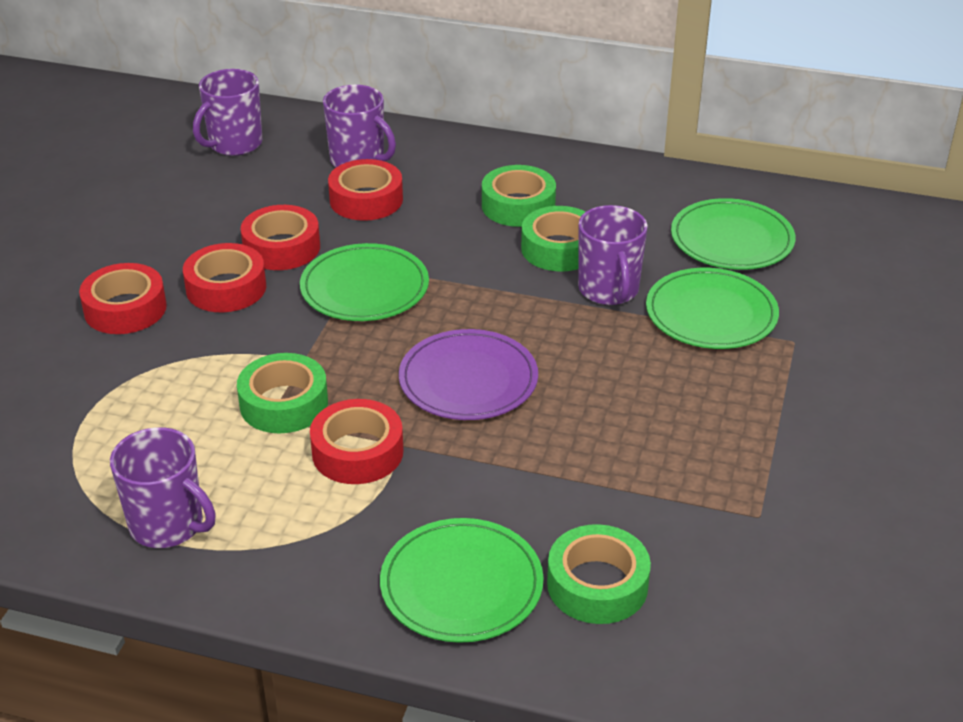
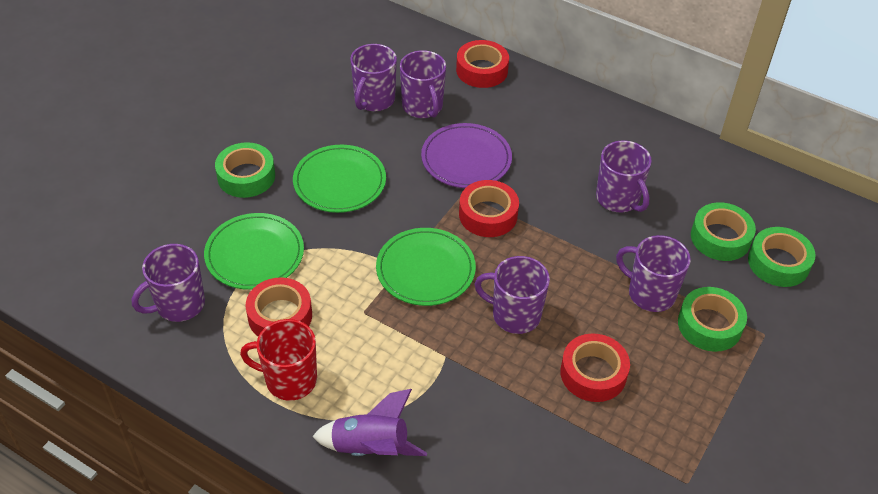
green plate: [300,243,429,321] [380,518,544,643] [646,268,779,349] [671,198,796,270] = 4 -> [204,213,304,290] [293,145,386,213] [376,228,476,306] = 3
purple mug: [110,427,216,548] [193,69,262,156] [323,85,396,167] [578,205,648,305] = 4 -> [132,244,205,322] [350,44,397,111] [400,50,446,118] [474,256,550,334] [596,140,652,212] [616,235,691,312] = 6
purple rocket: none = 0 -> [312,389,427,456] = 1
red mug: none = 0 -> [240,319,317,401] = 1
red tape: [79,263,167,334] [183,243,266,312] [240,205,320,270] [310,399,404,484] [328,159,403,221] = 5 -> [246,277,312,337] [456,40,509,88] [459,180,519,237] [560,334,630,402] = 4

